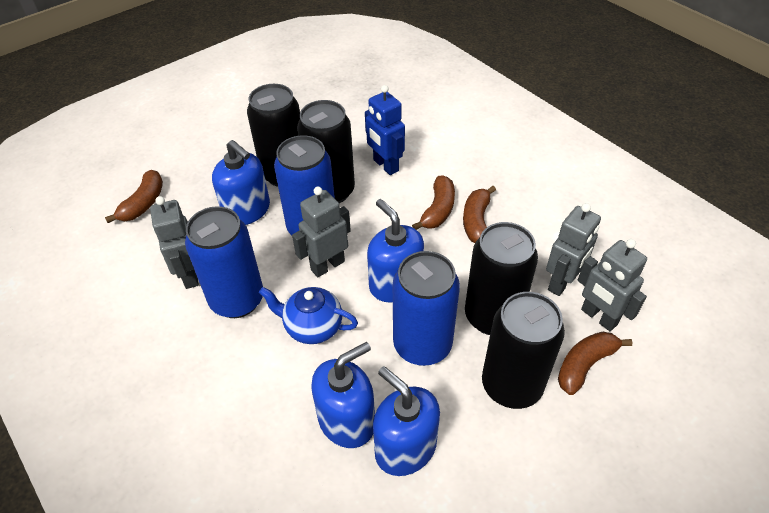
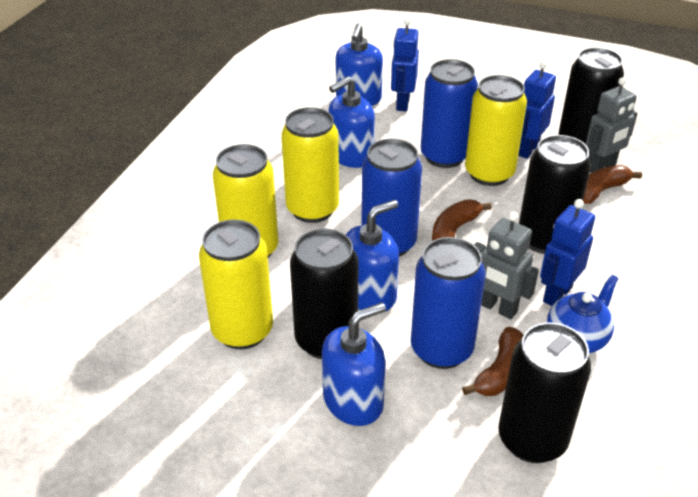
blue robot: [365,85,405,175] = 1 -> [391,18,419,111] [518,61,556,159] [540,199,595,306] = 3
brown banana: [105,170,163,223] [412,175,455,230] [463,186,496,243] [558,332,633,395] = 4 -> [432,199,492,241] [462,327,523,396] [583,165,642,204] = 3
grey robot: [150,196,199,289] [292,187,351,277] [546,203,601,296] [578,239,647,331] = 4 -> [474,212,539,319] [586,77,638,173] = 2
yellow can: none = 0 -> [199,220,273,349] [213,144,279,258] [281,107,339,223] [465,75,527,186] = 4

